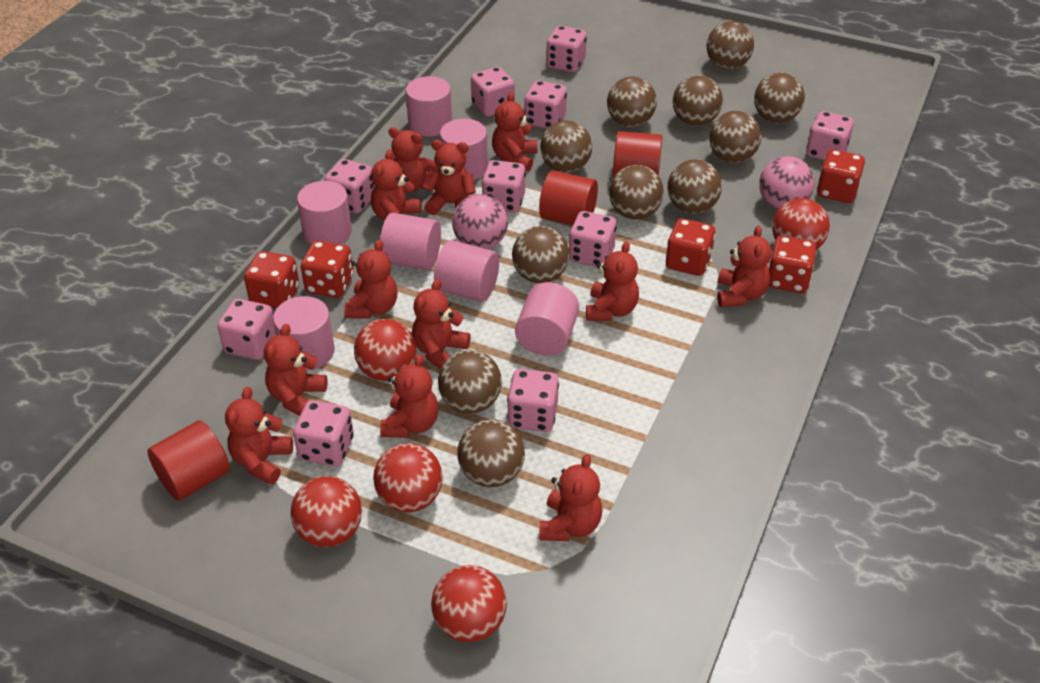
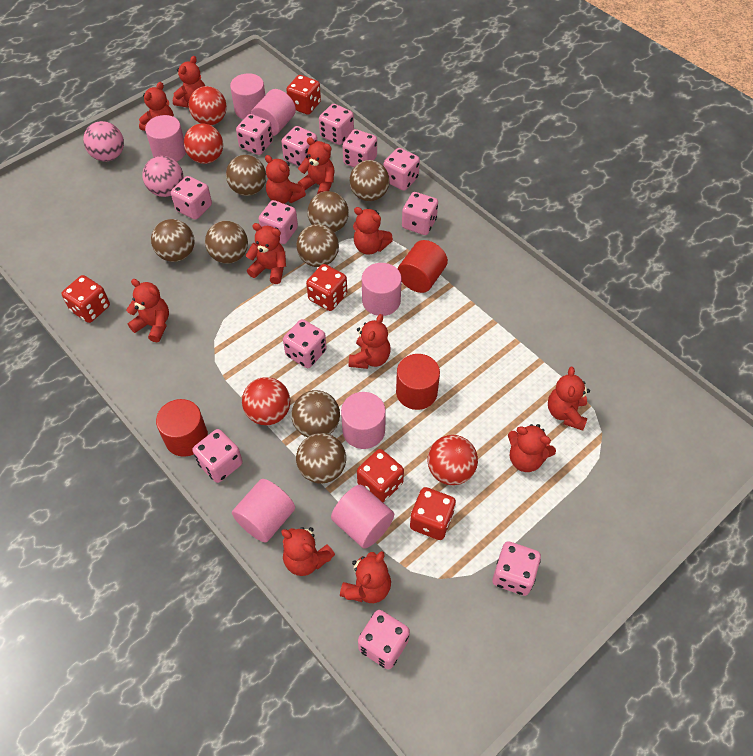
brown ball: [438,350,502,414] [458,419,525,487] [512,226,570,284] [540,120,592,173] [607,76,657,127] [609,165,664,220] [668,159,722,214] [673,75,723,126] [706,21,754,70] [709,111,761,163] [754,73,805,123] = 11 -> [151,219,194,262] [205,221,248,264] [226,155,266,196] [291,390,340,437] [296,224,339,267] [296,433,346,484] [307,191,349,232] [350,160,390,201] = 8
pink dice: [217,299,276,360] [293,400,354,466] [324,159,375,214] [471,67,515,117] [482,160,526,213] [507,369,559,432] [525,80,567,129] [547,26,587,72] [569,211,617,267] [806,111,854,160] = 10 -> [171,176,212,220] [192,429,243,483] [236,114,273,155] [259,200,298,244] [281,126,317,166] [283,319,327,368] [319,104,354,145] [343,129,377,167] [358,610,410,669] [384,148,420,191] [402,192,438,235] [493,541,541,596] = 12
red ball: [290,476,362,547] [354,319,417,381] [373,443,443,512] [431,565,507,642] [772,198,830,250] = 5 -> [184,123,223,164] [189,86,227,125] [242,377,290,425] [427,435,478,485] = 4

